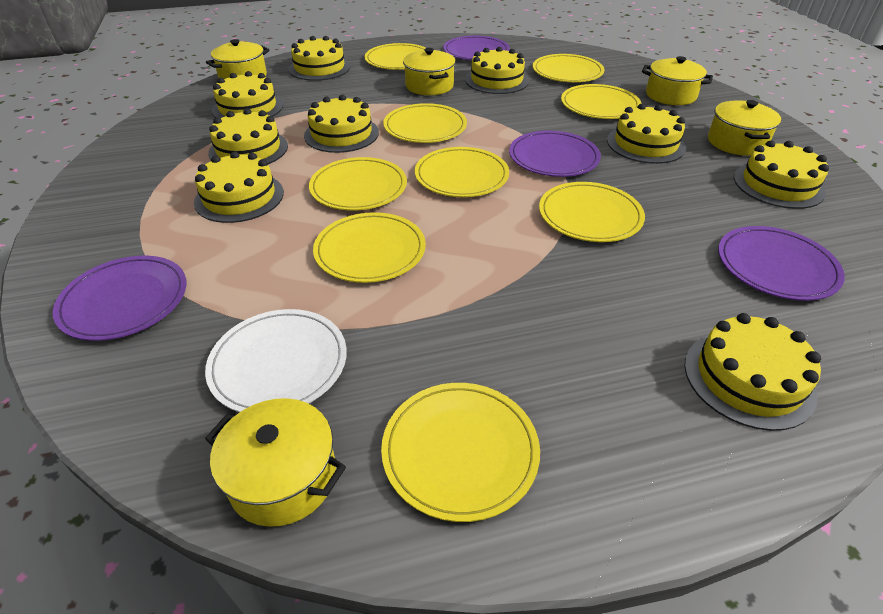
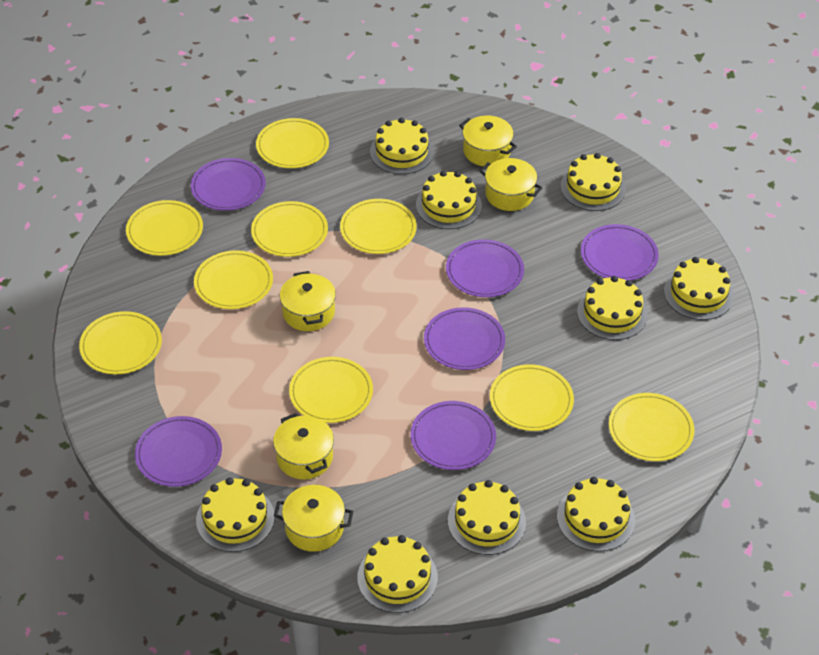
purple plate: [53,256,187,341] [443,35,510,60] [509,131,601,177] [718,226,845,301] = 4 -> [135,416,222,487] [191,158,266,211] [410,401,496,470] [424,307,505,370] [446,239,524,297] [581,224,659,280] = 6
white plate: [205,309,347,412] = 1 -> none = 0

